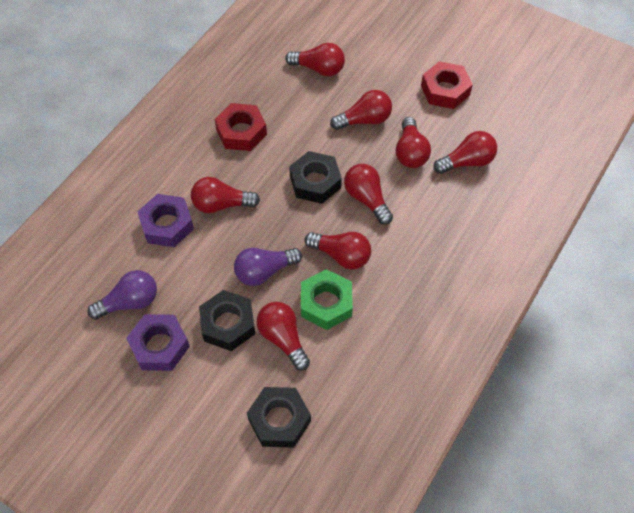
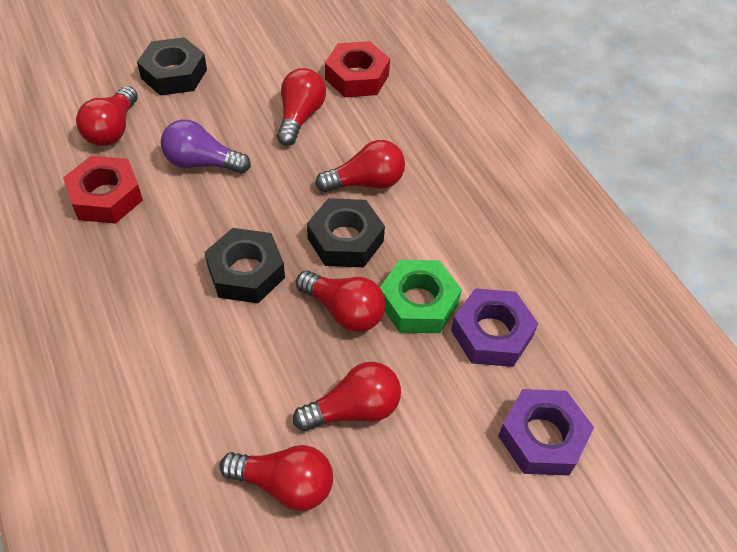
purple light bulb: [87,270,157,320] [234,248,302,286] = 2 -> [161,120,251,174] = 1
red light bulb: [191,177,260,213] [257,302,310,371] [285,43,345,76] [305,232,371,270] [330,90,392,130] [344,164,393,225] [396,117,431,168] [434,131,497,174] = 8 -> [76,86,138,146] [220,445,333,511] [277,68,326,146] [293,362,401,431] [296,270,386,332] [315,140,405,192] = 6

